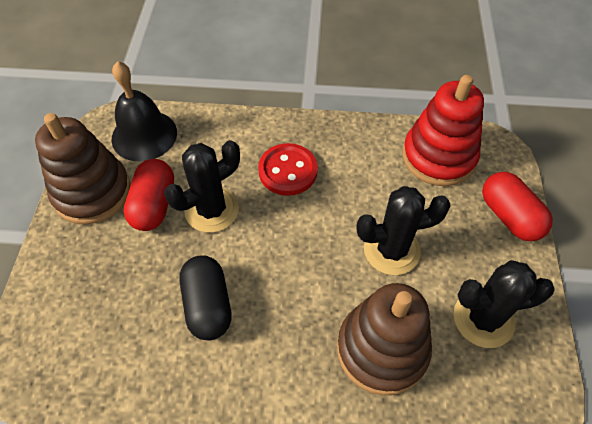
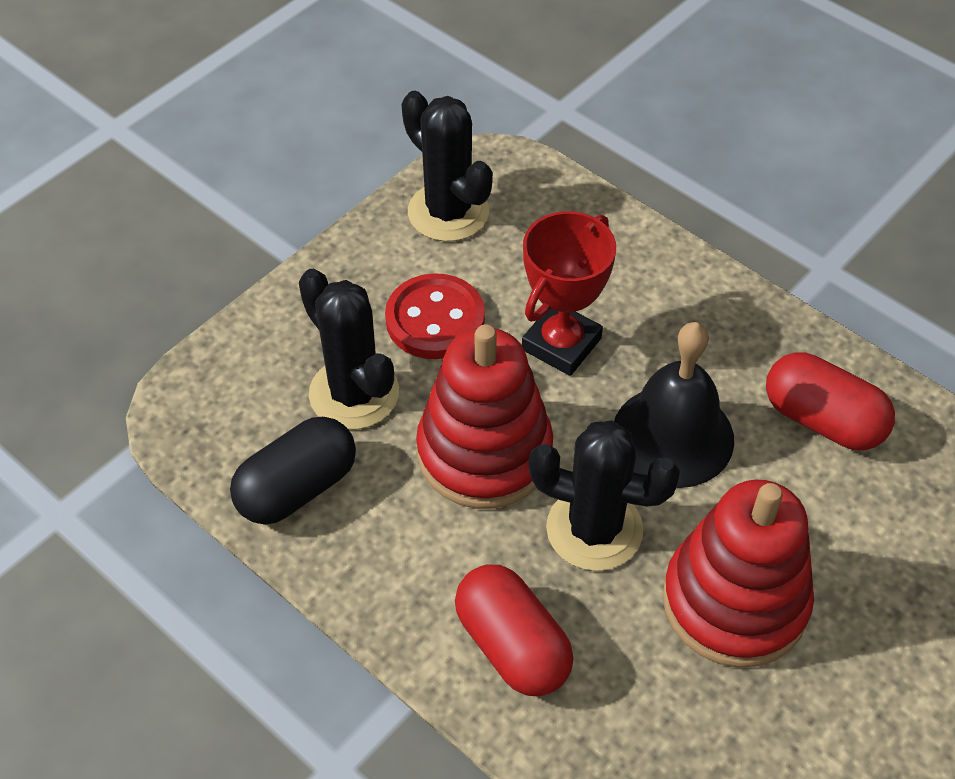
brown stacking toy: [35,113,131,225] [337,283,432,396] = 2 -> none = 0
red stacking toy: [403,75,484,186] = 1 -> [416,325,553,509] [663,480,814,667] = 2
red trophy: none = 0 -> [522,211,616,376] = 1

